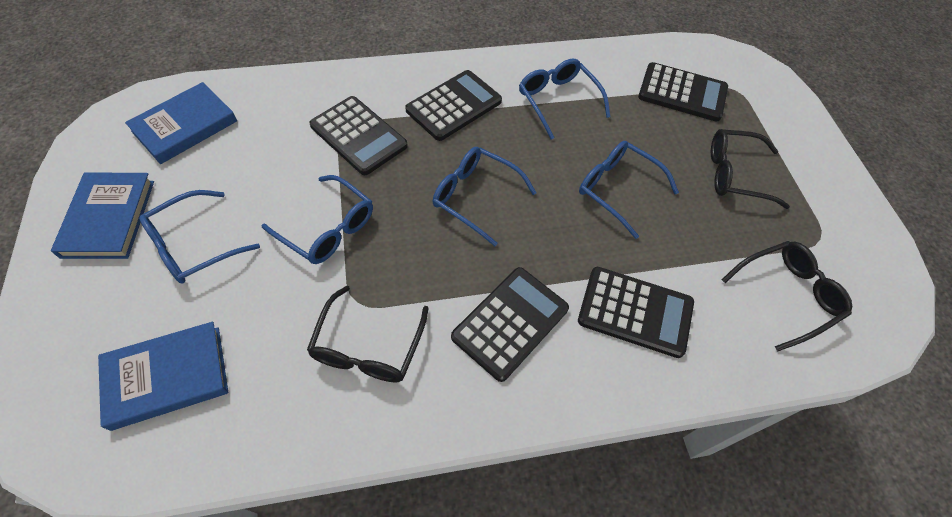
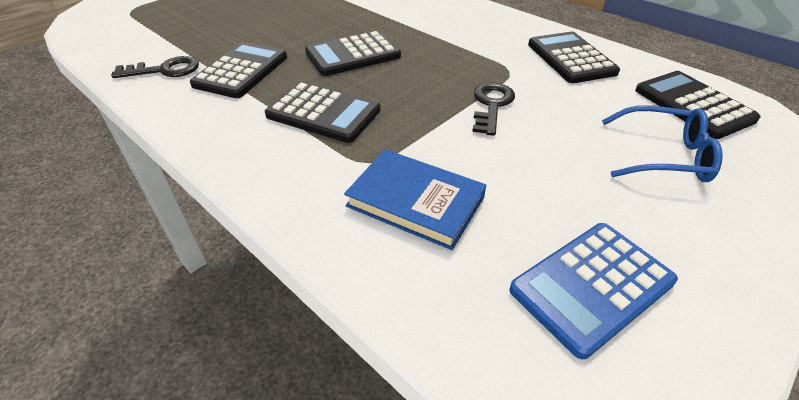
black glasses: [307,286,429,382] [711,129,790,209] [721,241,852,351] = 3 -> none = 0
black key: none = 0 -> [111,56,199,78] [472,83,515,136] = 2
blue book: [51,172,154,259] [98,322,228,431] [125,82,237,164] = 3 -> [344,149,486,250] = 1
blue calculator: none = 0 -> [509,223,678,359] = 1
blue glasses: [139,190,260,283] [262,175,373,264] [433,147,537,246] [519,59,611,139] [579,141,679,239] = 5 -> [602,105,723,182] = 1

